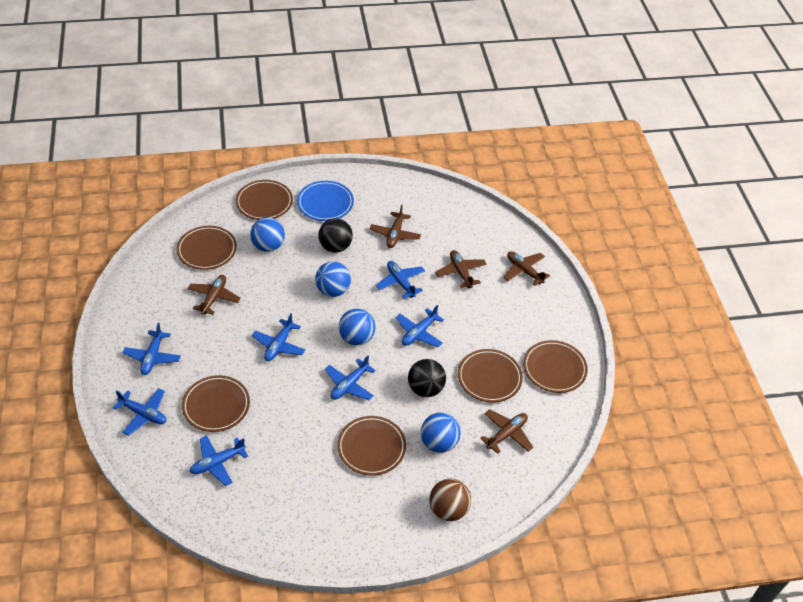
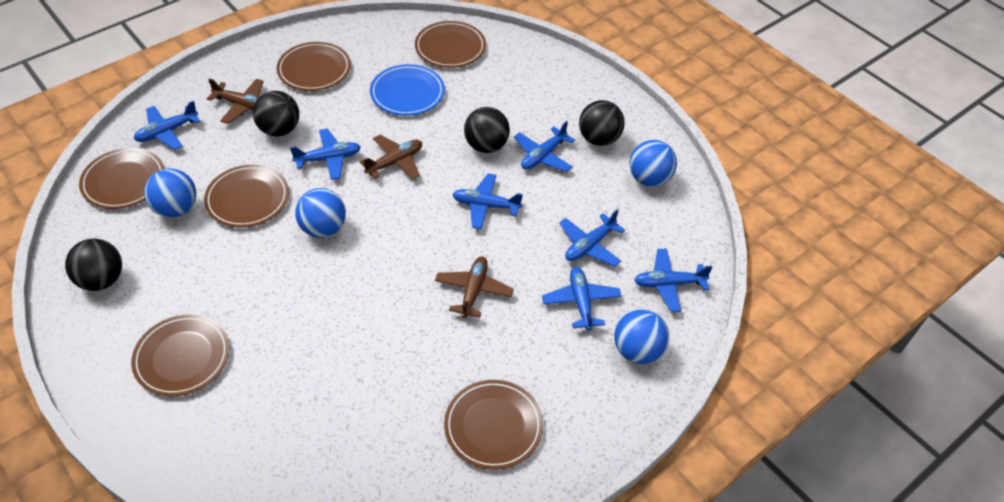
black ball: [318,218,353,252] [408,359,446,397] = 2 -> [65,238,122,291] [253,91,299,137] [464,107,510,153] [579,100,625,146] = 4
brown ball: [429,479,471,521] = 1 -> none = 0
brown plane: [187,275,241,315] [370,205,421,248] [435,250,487,288] [480,409,533,454] [503,251,550,286] = 5 -> [207,78,264,124] [360,135,422,180] [435,256,514,318] = 3

